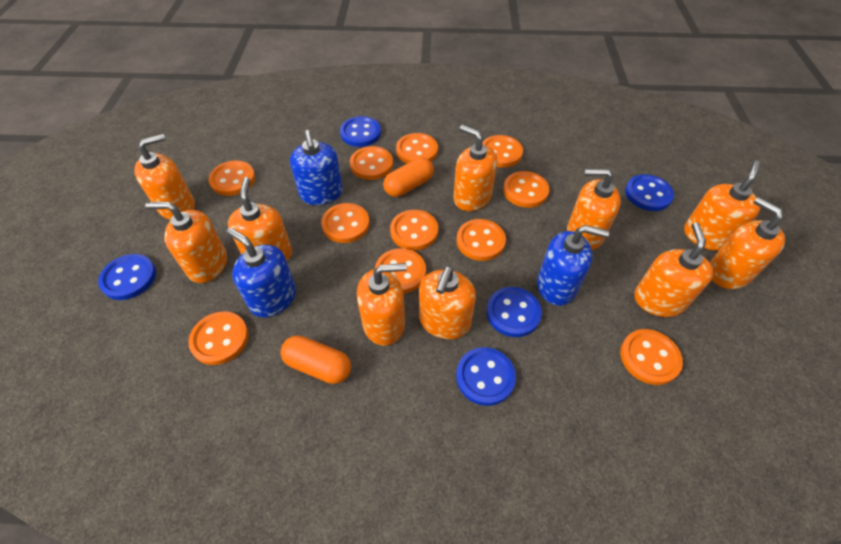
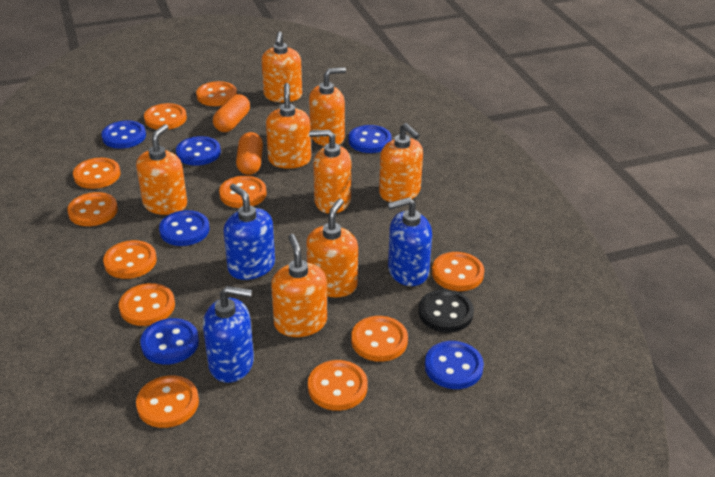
black button: none = 0 -> [419,289,474,333] = 1
blue button: [98,254,156,300] [340,116,381,147] [456,347,516,406] [486,287,542,337] [625,174,674,211] = 5 -> [101,120,146,149] [140,318,199,365] [159,210,210,246] [176,136,221,166] [349,125,392,153] [425,341,484,389] = 6
orange soap dispenser: [134,134,195,220] [145,201,227,283] [228,177,292,261] [357,263,407,346] [419,266,476,339] [453,125,497,211] [567,169,621,250] [634,223,713,317] [684,160,760,251] [710,197,785,289] = 10 -> [136,124,187,215] [262,32,302,102] [266,83,311,169] [271,234,327,337] [306,198,358,297] [309,67,346,146] [309,130,351,214] [379,123,423,202] = 8

